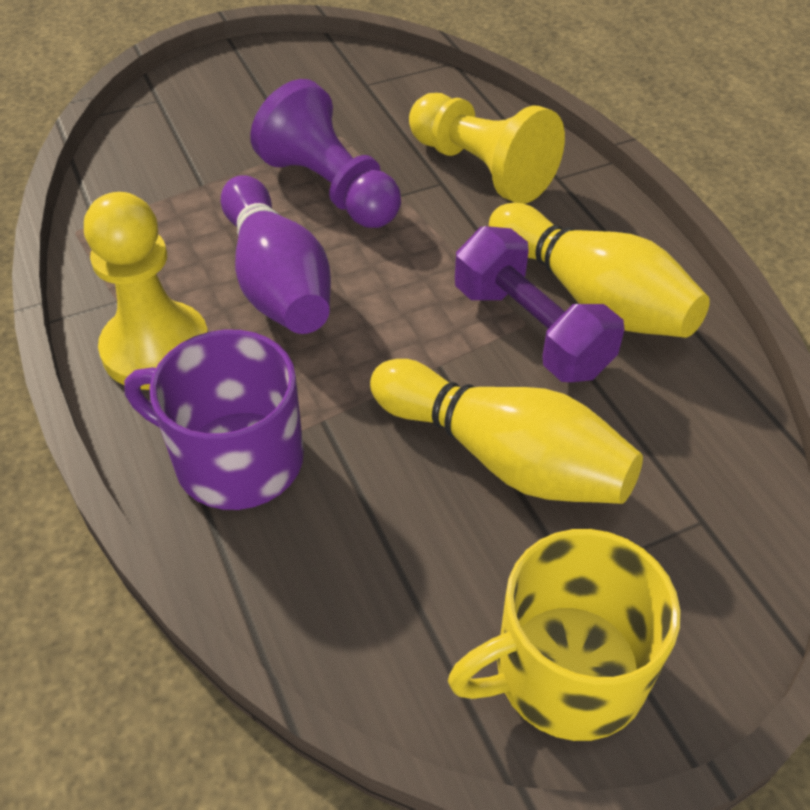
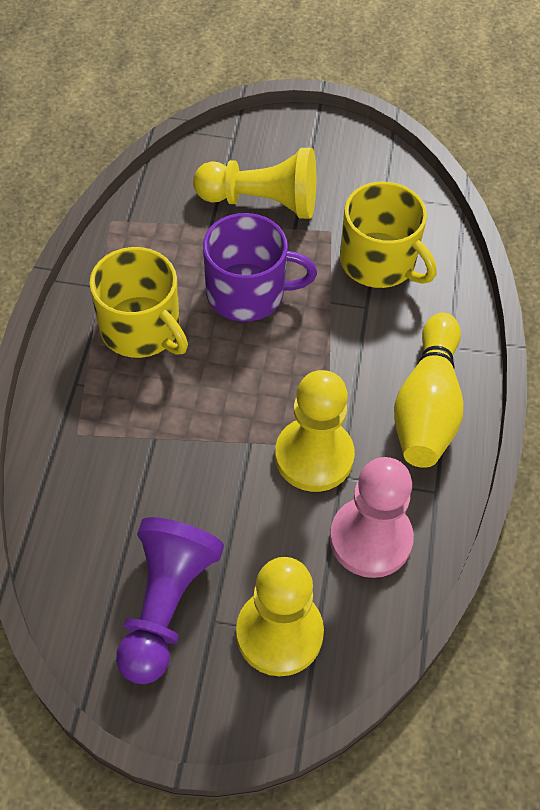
pink pawn: none = 0 -> [330,457,414,578] = 1
purple bowling pin: [221,175,331,334] = 1 -> none = 0
purple dumbbell: [455,226,625,382] = 1 -> none = 0
yellow bowling pin: [370,359,643,504] [489,203,710,338] = 2 -> [394,313,463,468] = 1
yellow mug: [448,529,681,741] = 1 -> [89,247,188,358] [340,182,437,288] = 2
yellow pawn: [84,192,208,390] [409,93,565,204] = 2 -> [193,148,316,219] [236,557,324,676] [275,370,355,492] = 3

